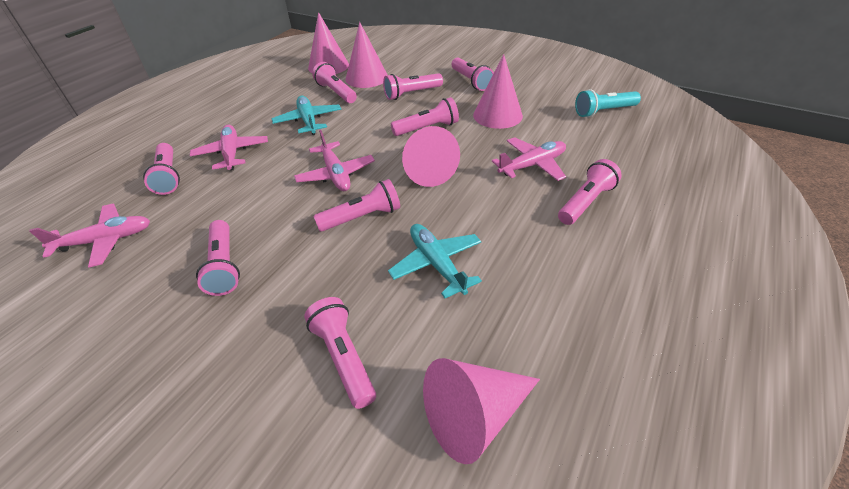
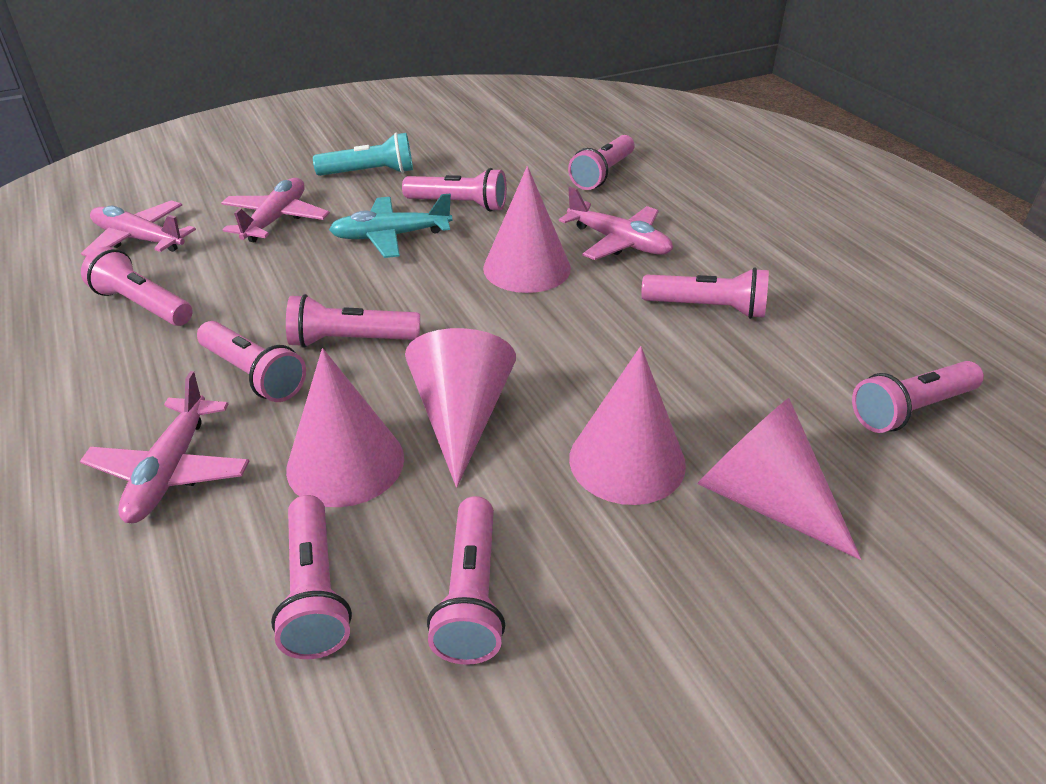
turquoise plane: [272,96,342,135] [388,224,482,298] = 2 -> [329,194,452,258] = 1

